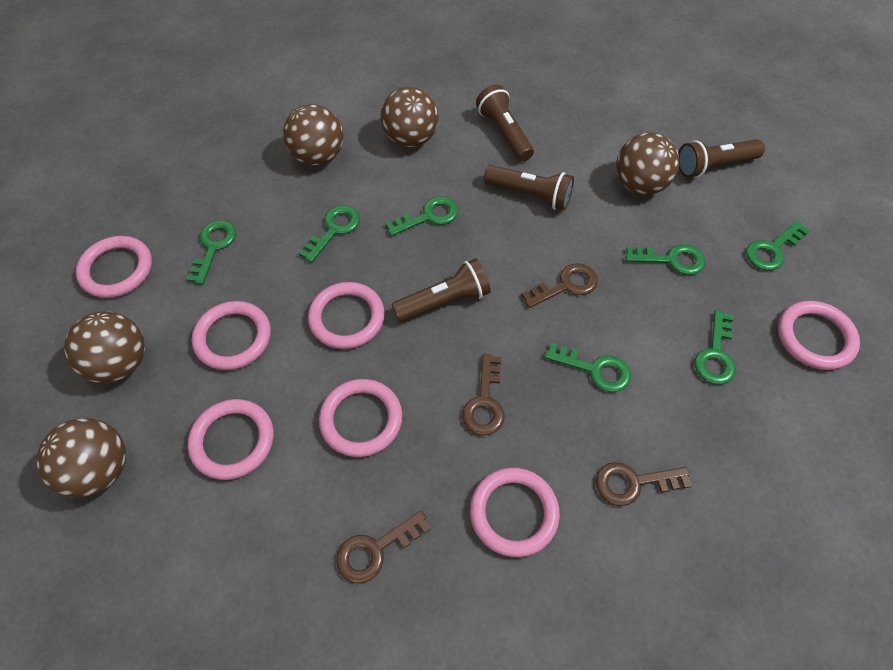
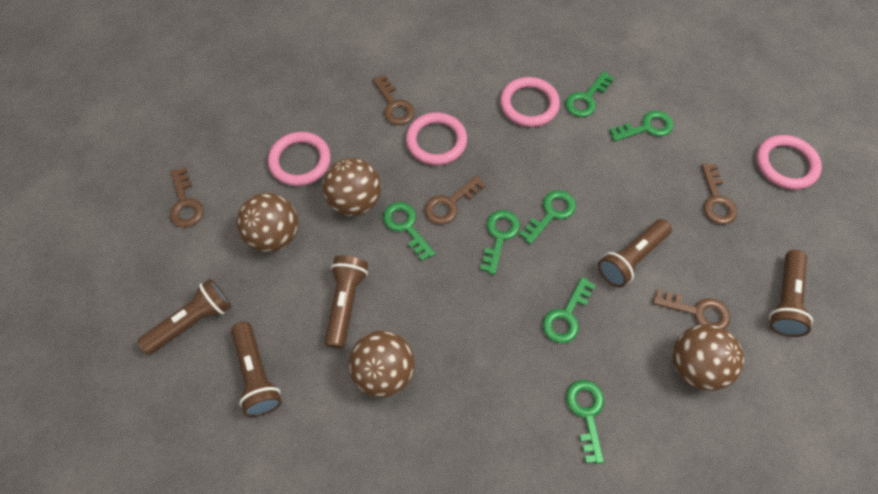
brown ball: [36,418,126,498] [64,311,145,383] [283,104,343,166] [381,87,439,147] [616,132,680,195] = 5 -> [237,193,298,252] [323,158,381,216] [349,331,415,398] [672,324,744,391] = 4
brown flashlight: [391,258,491,322] [476,84,534,162] [484,165,574,210] [678,139,765,178] = 4 -> [138,279,231,355] [231,322,282,417] [325,255,368,349] [598,219,672,287] [769,250,813,337] = 5
brown key: [336,511,431,584] [462,354,505,435] [521,263,598,308] [596,462,692,506] = 4 -> [170,168,204,228] [373,75,415,125] [424,175,486,225] [653,289,730,329] [701,163,737,225] = 5
pink ring: [76,236,152,298] [188,399,274,480] [192,301,271,370] [308,282,385,349] [319,379,402,457] [470,468,560,557] [778,301,860,370] = 7 -> [268,132,331,186] [406,112,467,165] [500,77,560,127] [756,135,822,190] = 4

